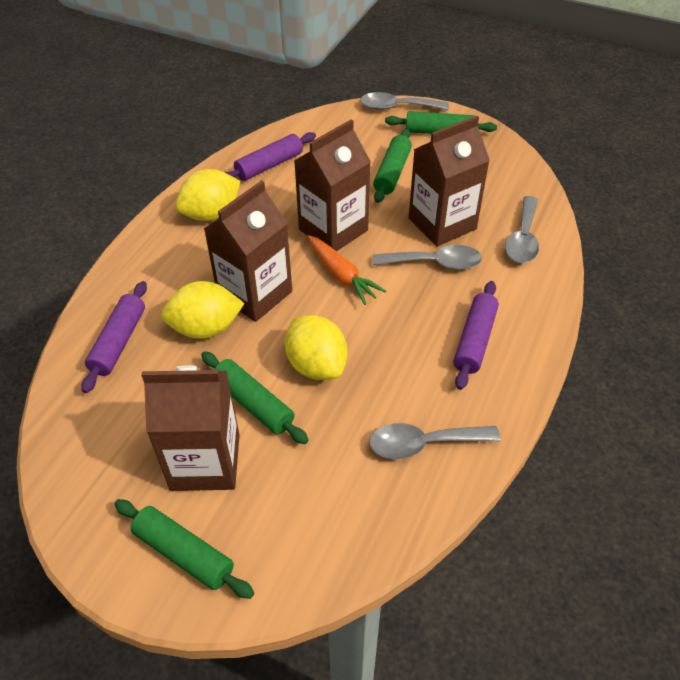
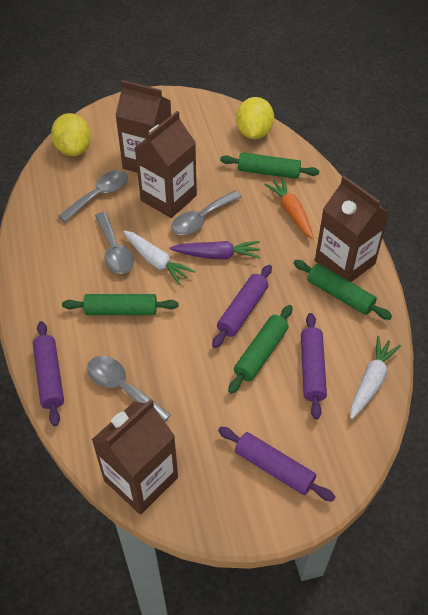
purple carrot: none = 0 -> [170,241,260,259] = 1
purple rolling pin: [81,281,147,393] [225,132,316,181] [453,281,499,390] = 3 -> [33,321,64,426] [212,265,272,348] [218,427,335,502] [301,313,327,420] = 4
white carrot: none = 0 -> [123,230,195,285] [350,336,401,419] = 2
yellow lemon: [161,281,245,339] [176,169,240,221] [285,315,347,380] = 3 -> [51,113,91,156] [236,97,274,139] = 2

